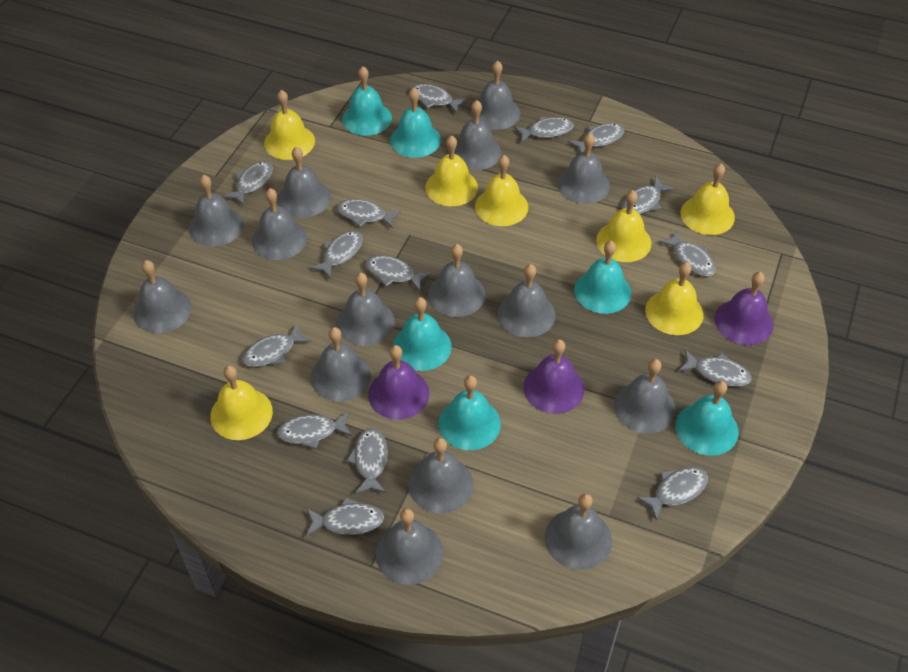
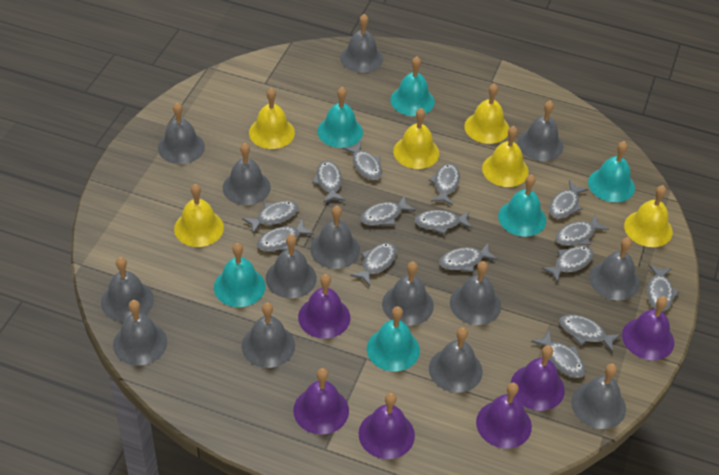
grey bell: [133,260,192,333] [189,175,244,247] [252,188,307,260] [277,147,331,218] [311,327,371,401] [337,273,395,346] [376,508,444,585] [409,438,473,513] [428,244,485,317] [454,100,501,170] [471,61,520,130] [498,264,556,337] [545,493,612,570] [557,133,610,204] [614,359,676,433] = 15 -> [101,257,154,322] [113,300,167,366] [158,102,205,164] [223,143,271,205] [242,302,295,368] [266,234,317,298] [310,206,360,269] [340,14,383,73] [382,261,434,326] [429,327,483,393] [450,261,501,325] [518,100,563,161] [571,364,626,429] [589,237,640,301] = 14
purple bell: [368,345,429,420] [523,339,584,414] [714,272,773,345] = 3 -> [293,368,349,435] [298,274,350,339] [359,393,415,459] [476,382,532,449] [511,345,565,411] [622,296,674,360] = 6
yellow bell: [210,366,273,440] [264,90,315,160] [425,135,478,206] [475,155,528,226] [596,190,652,262] [645,262,703,335] [681,164,735,235] = 7 -> [174,184,224,247] [249,88,295,149] [393,108,439,169] [464,83,509,144] [482,126,529,187] [624,185,673,247] = 6

